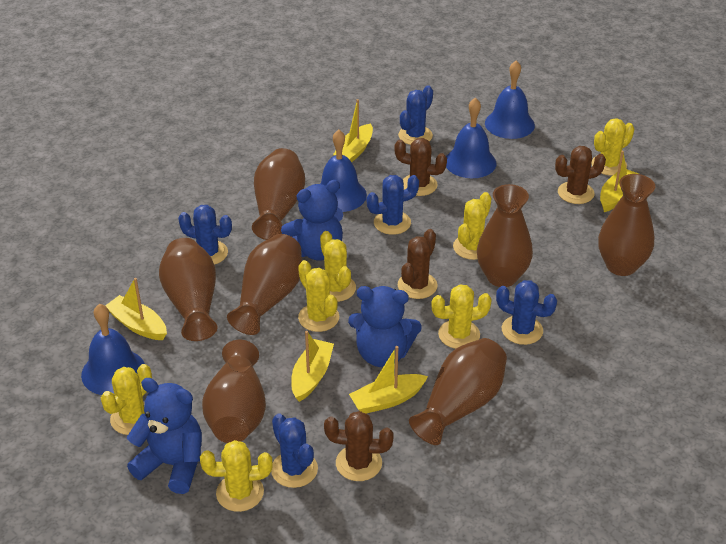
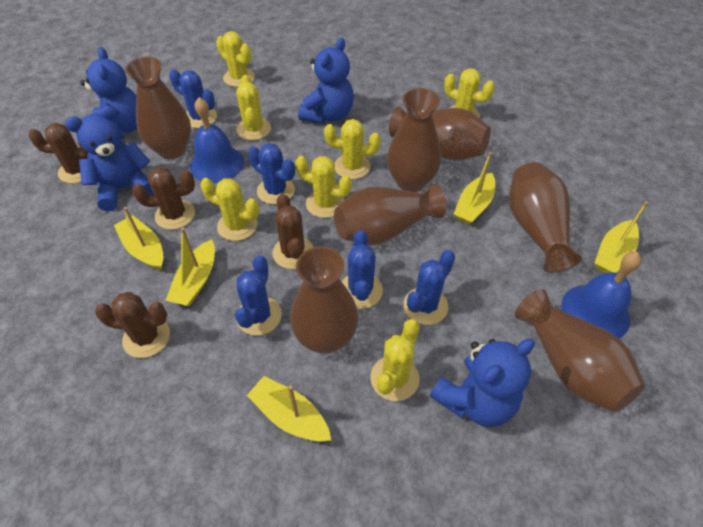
blue bell: [81,304,145,395] [320,130,367,212] [446,98,497,178] [485,61,535,139] = 4 -> [190,97,244,183] [561,252,642,338] = 2
blue teddy bear: [127,378,202,494] [281,180,343,260] [348,286,422,367] = 3 -> [65,106,154,211] [80,47,137,139] [298,38,354,124] [430,339,535,427] = 4

